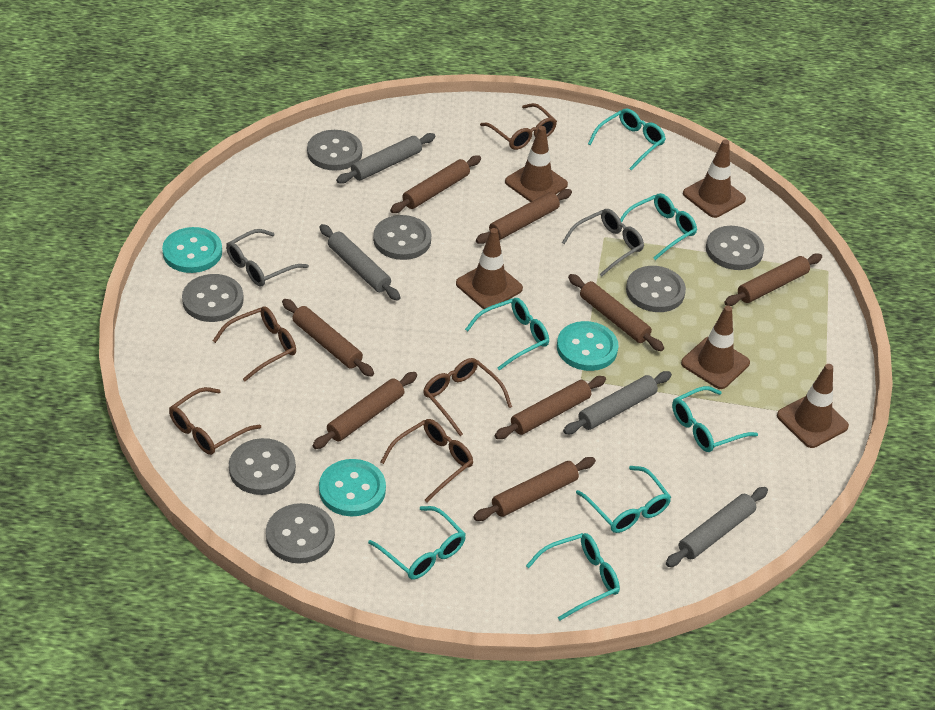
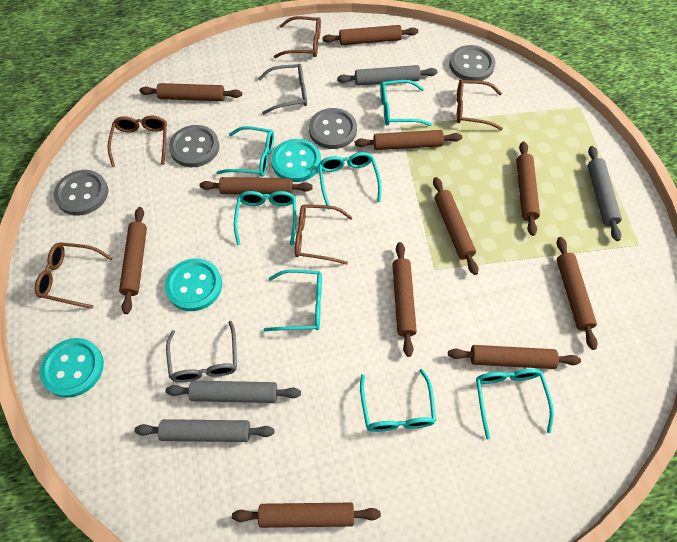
brown rolling pin: [282,299,374,377] [312,372,417,449] [390,155,481,213] [473,457,596,521] [476,189,572,244] [495,376,606,439] [568,274,664,351] [724,253,822,306] = 8 -> [119,207,147,314] [139,83,242,101] [200,177,313,194] [232,503,381,528] [322,25,418,45] [355,130,462,150] [392,242,417,357] [433,177,479,275] [448,345,581,369] [516,141,540,236] [557,237,598,350] = 11
brown traffic cone: [456,228,523,309] [505,126,568,202] [681,305,750,389] [683,140,746,218] [777,364,849,448] = 5 -> none = 0
grey button: [182,274,244,322] [229,438,296,495] [266,503,335,564] [307,130,362,171] [373,215,431,260] [626,266,686,312] [706,226,764,270] = 7 -> [54,170,108,216] [169,125,219,167] [309,108,357,149] [449,45,495,81] = 4

